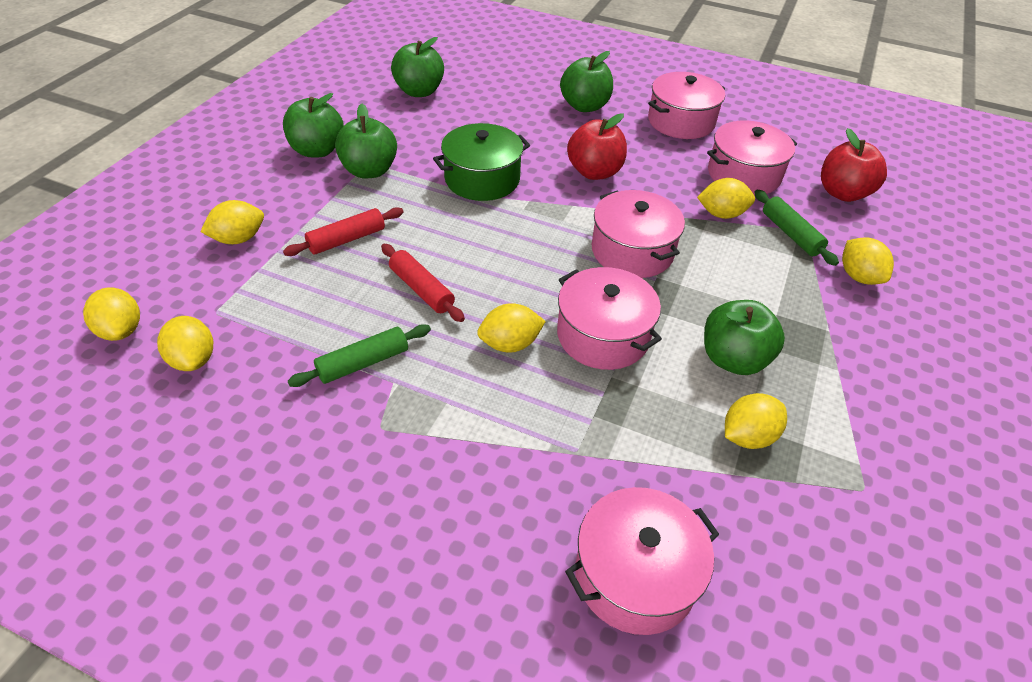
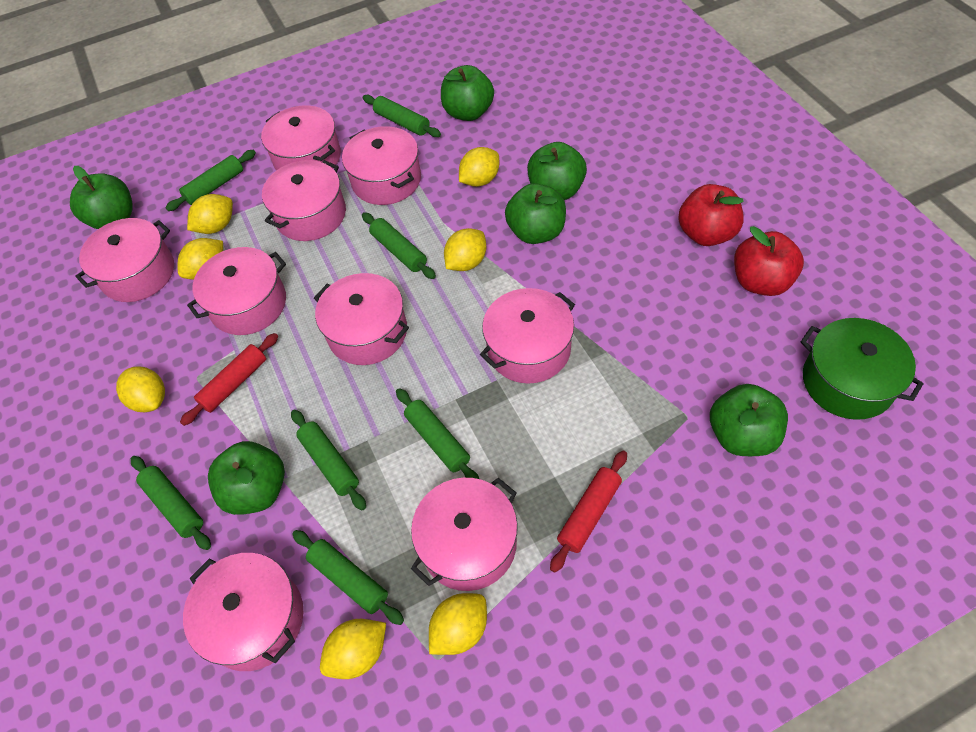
green apple: [283,93,344,157] [335,104,397,178] [391,37,444,97] [560,51,613,112] [704,300,785,375] = 5 -> [70,166,133,229] [208,441,285,515] [441,65,494,121] [505,183,566,244] [527,142,587,200] [710,384,788,456] = 6
green rolling pin: [288,324,431,387] [754,190,839,266] = 2 -> [131,456,211,550] [166,150,256,211] [291,409,366,510] [292,530,404,625] [362,212,436,279] [363,95,441,137] [396,388,479,479] = 7
pink pot: [557,267,662,370] [565,487,719,635] [591,190,685,278] [648,72,725,139] [707,120,797,196] = 5 -> [75,218,174,302] [183,553,304,671] [187,247,286,335] [261,106,341,170] [262,160,346,241] [314,273,409,365] [342,126,421,205] [411,478,518,591] [480,288,575,384] = 9

